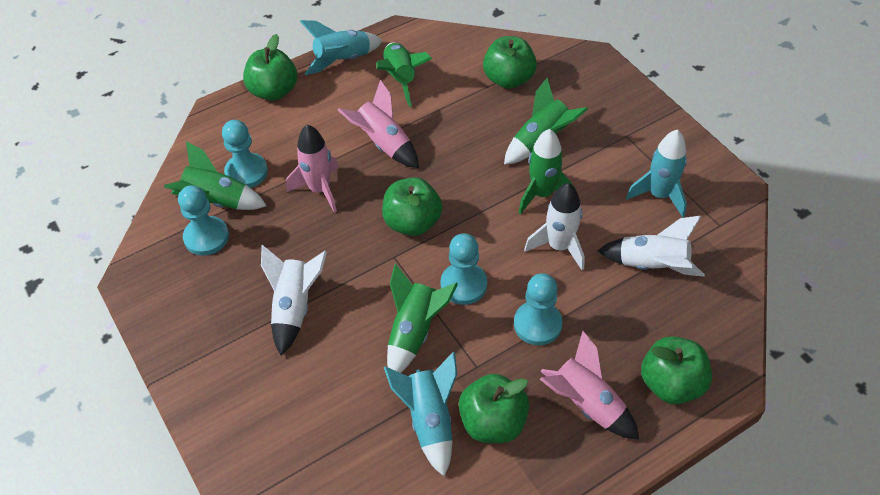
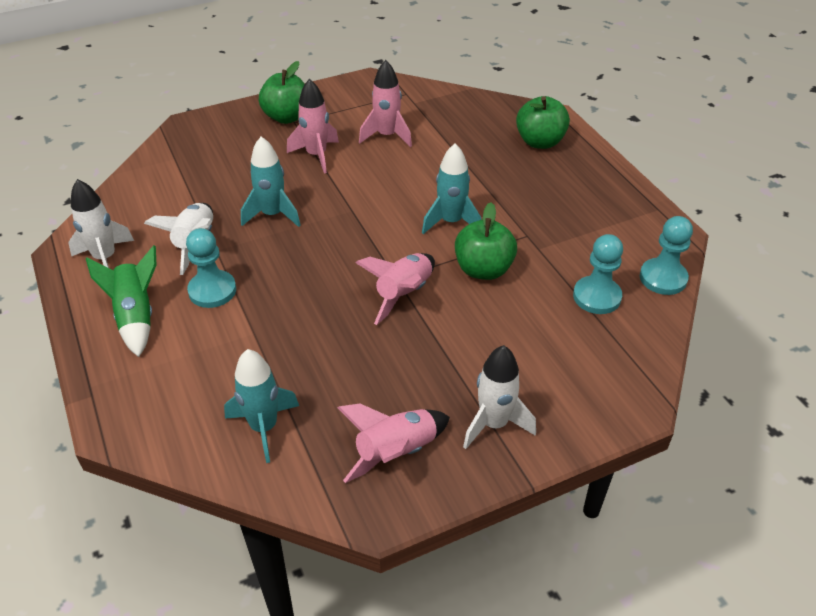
green apple: [243,34,297,101] [382,177,442,236] [458,374,530,443] [483,36,537,89] [641,336,712,404] = 5 -> [259,61,305,124] [455,202,517,280] [516,96,570,149] = 3
green rocket: [164,141,267,210] [376,42,432,107] [387,263,458,373] [504,78,588,164] [518,129,574,214] = 5 -> [86,245,156,357] = 1
pink rocket: [286,124,339,213] [338,80,419,168] [540,331,639,440] = 3 -> [287,79,339,174] [337,403,450,483] [355,253,435,325] [359,60,412,147] = 4
turquoise pawn: [178,185,229,256] [222,120,268,188] [441,233,487,305] [514,273,563,345] = 4 -> [186,228,236,308] [573,234,623,314] [640,216,693,295] = 3

